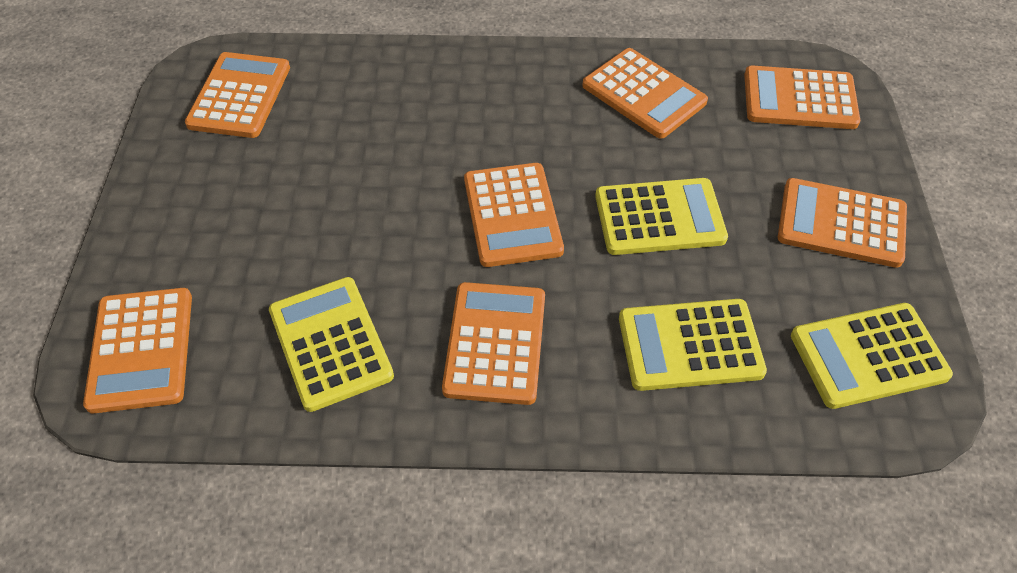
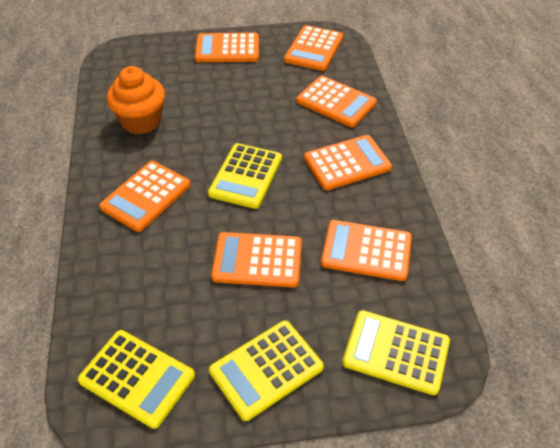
orange cupcake: none = 0 -> [106,66,165,134] = 1

